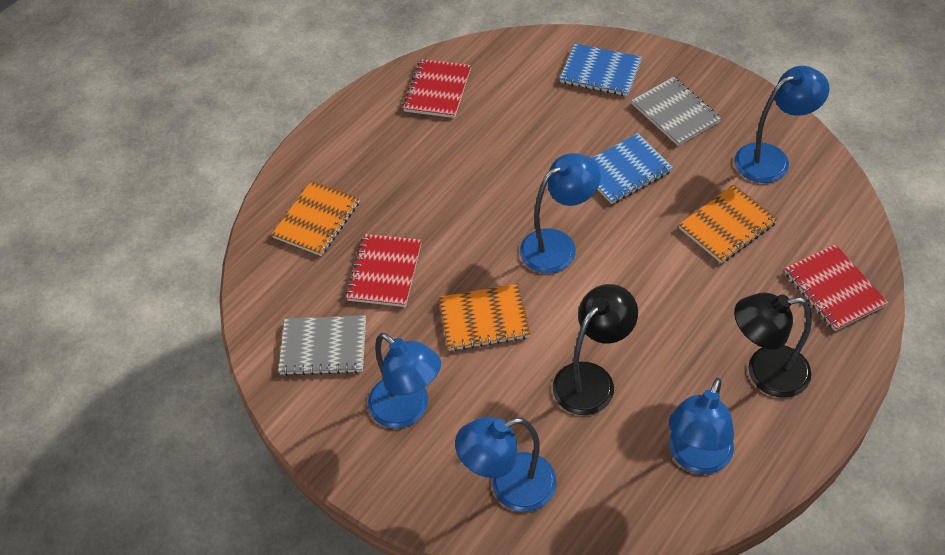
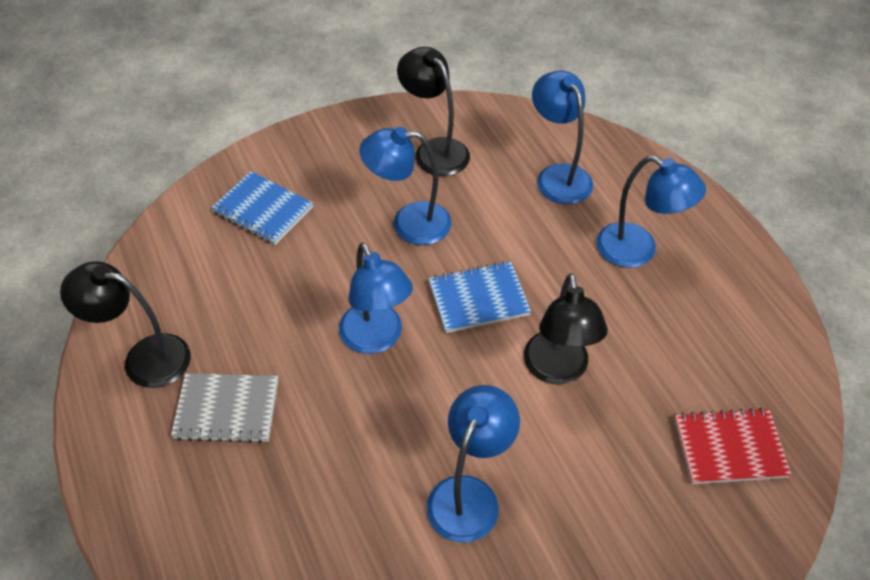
black lamp: [553,284,638,415] [734,293,812,398] = 2 -> [60,261,191,388] [397,47,470,176] [524,273,608,385] = 3
grey notebook: [278,316,366,376] [631,77,721,146] = 2 -> [171,373,278,443] = 1
orange notebook: [271,180,360,256] [439,283,531,351] [679,185,778,263] = 3 -> none = 0
red notebook: [346,234,422,307] [403,59,471,118] [785,244,888,331] = 3 -> [674,408,791,484] = 1

